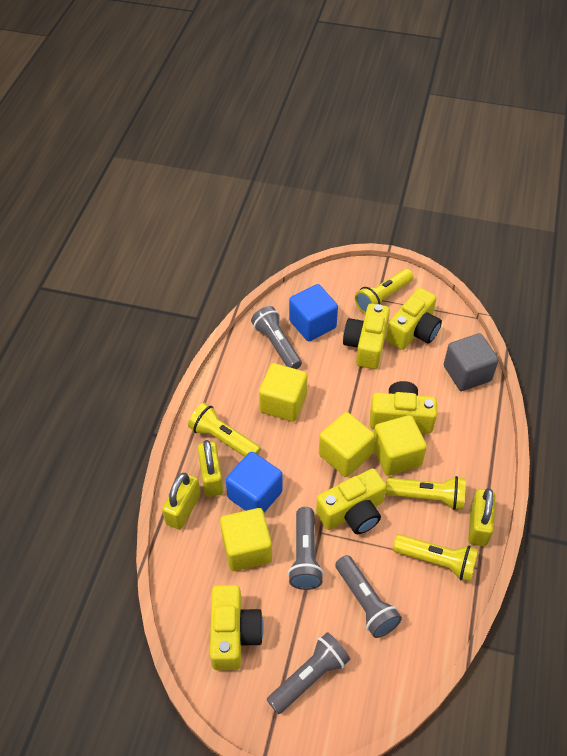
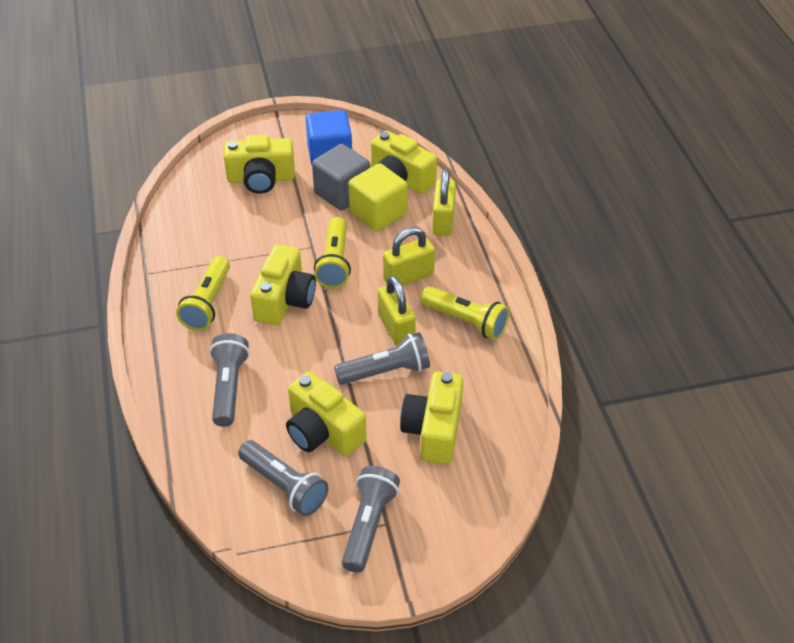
blue cube: [226,452,283,513] [289,284,338,341] = 2 -> [306,110,352,166] = 1
yellow cube: [220,508,272,571] [259,363,307,422] [319,412,375,477] [373,415,427,476] = 4 -> [349,163,408,231] = 1
yellow flashlight: [188,403,261,457] [355,269,413,314] [386,476,466,510] [393,534,479,582] = 4 -> [176,256,230,331] [314,217,351,288] [421,286,510,340] = 3

